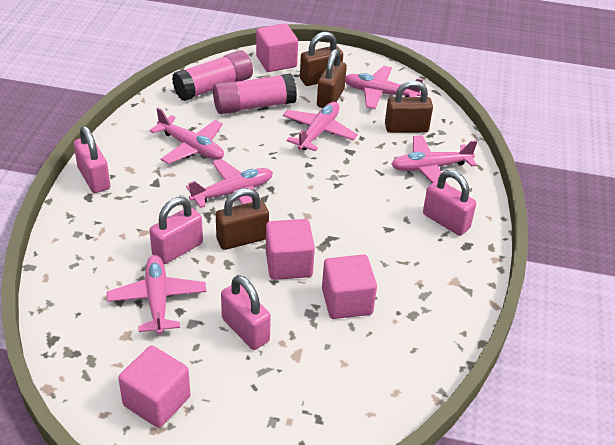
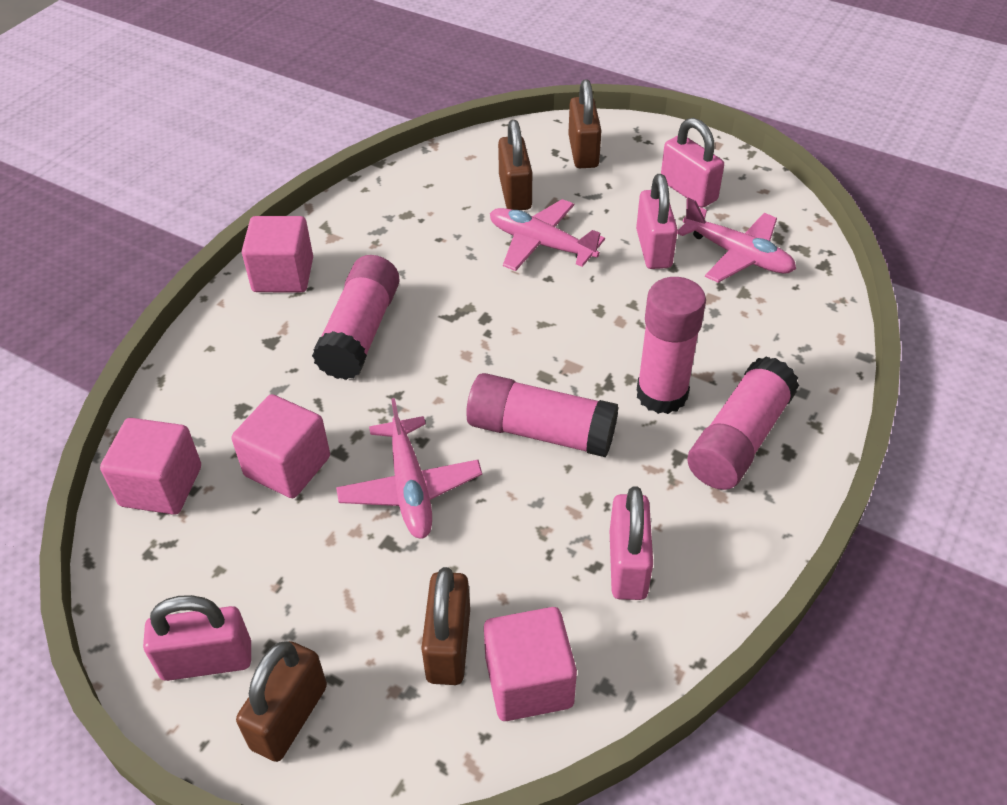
pink glue stick: [172,50,253,101] [213,74,297,114] = 2 -> [312,255,400,380] [466,373,618,457] [637,277,706,414] [687,356,799,490] = 4
pink plane: [107,255,206,335] [150,107,224,164] [186,159,273,208] [283,102,358,151] [345,66,423,109] [391,135,478,184] = 6 -> [336,398,482,539] [490,199,605,271] [677,198,796,283] = 3

